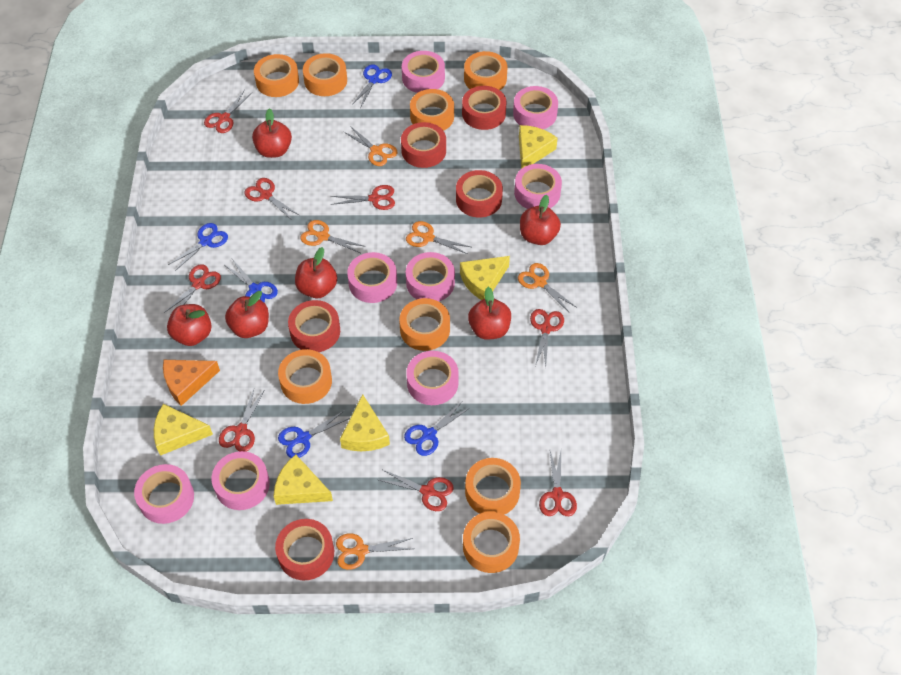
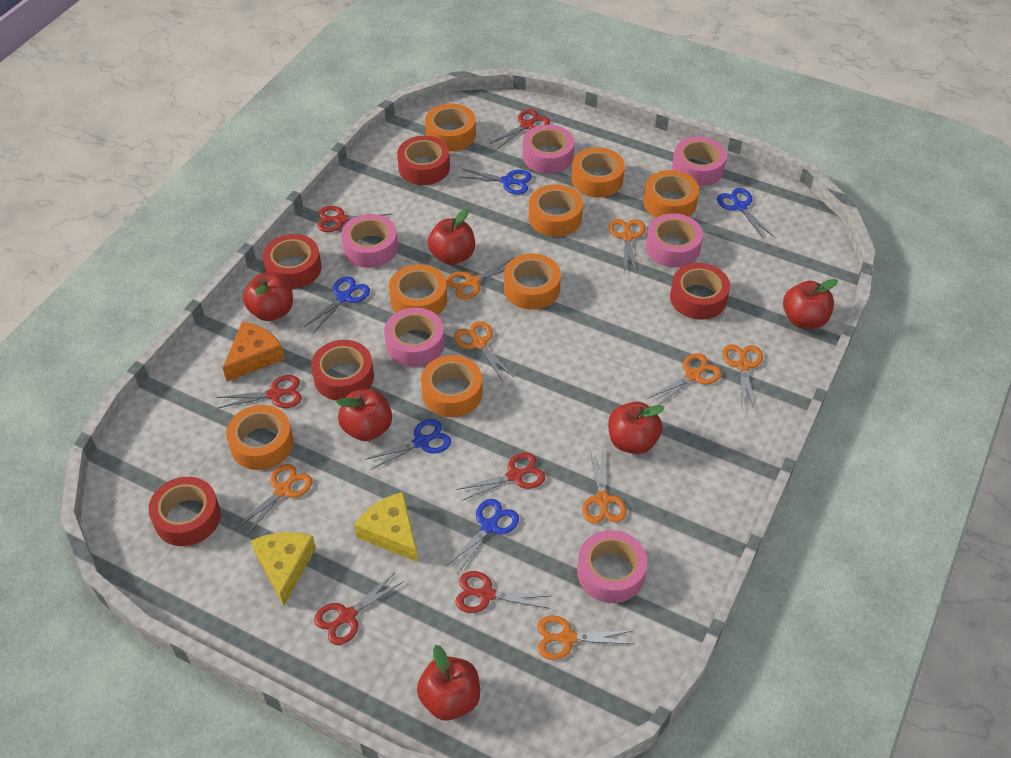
orange scissors: [300,220,366,253] [336,533,413,570] [344,126,397,166] [406,221,471,254] [518,263,576,313] = 5 -> [235,464,312,536] [446,258,513,300] [454,321,514,381] [537,615,634,660] [582,451,627,524] [609,219,646,273] [647,353,721,405] [722,344,763,410] = 8
pink tape: [134,464,194,524] [212,451,270,510] [347,252,397,303] [402,51,445,93] [406,252,455,302] [406,351,459,405] [513,86,558,129] [514,164,562,209] = 8 -> [341,214,398,268] [384,308,445,367] [523,125,574,174] [577,530,647,603] [646,213,703,267] [672,137,727,186] = 6
red scissors: [164,264,221,313] [204,90,252,133] [219,389,264,452] [245,178,299,220] [331,185,395,210] [379,470,453,511] [530,309,564,367] [539,451,577,516] = 8 -> [216,375,302,408] [314,572,404,645] [317,206,391,232] [455,571,550,613] [456,452,545,501] [490,109,550,149] = 6
yellow cheese: [154,404,213,456] [274,454,333,505] [340,394,390,451] [460,256,510,300] [519,125,558,169] = 5 -> [251,532,316,606] [354,492,418,562] = 2

